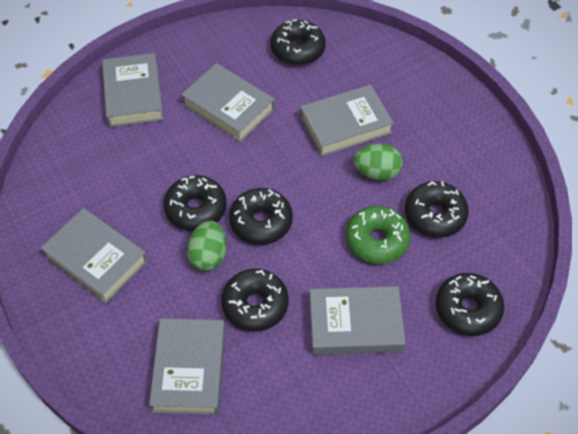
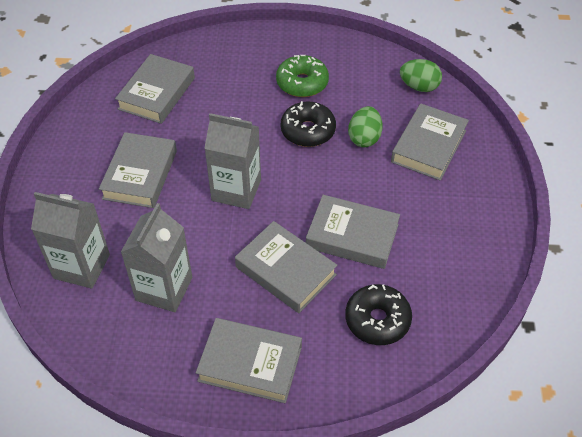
black donut: [163,175,227,231] [221,269,289,331] [229,188,293,245] [270,19,326,65] [405,181,469,238] [436,273,504,336] = 6 -> [281,101,336,147] [345,284,412,345] = 2
grey carton: none = 0 -> [31,192,110,289] [121,203,192,312] [204,113,261,209] = 3

